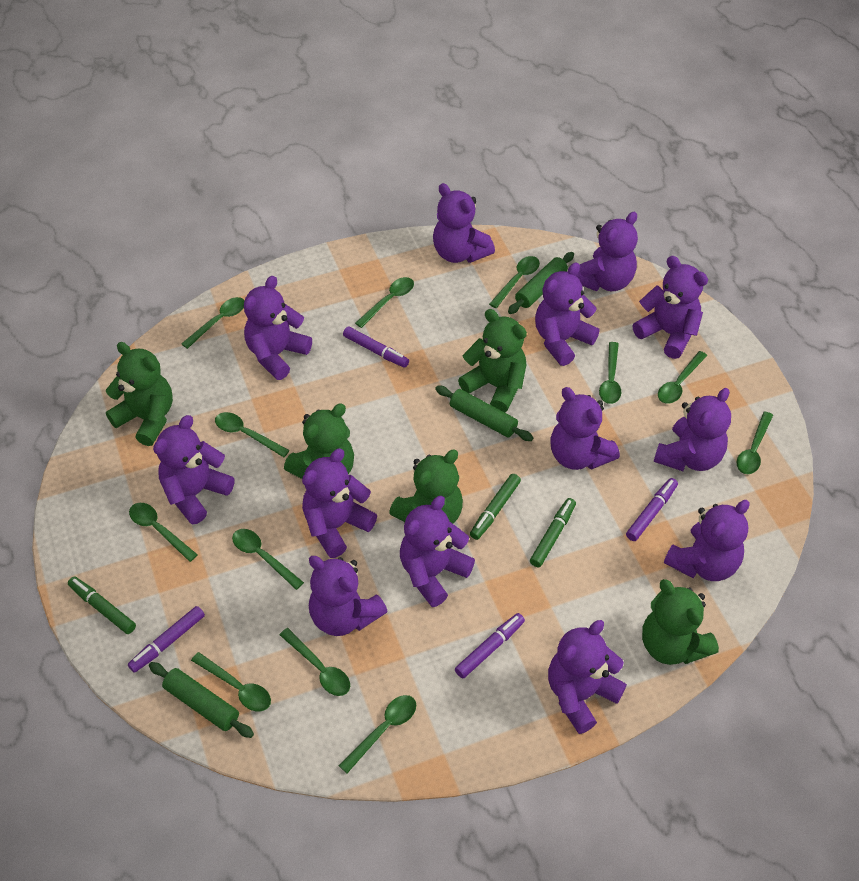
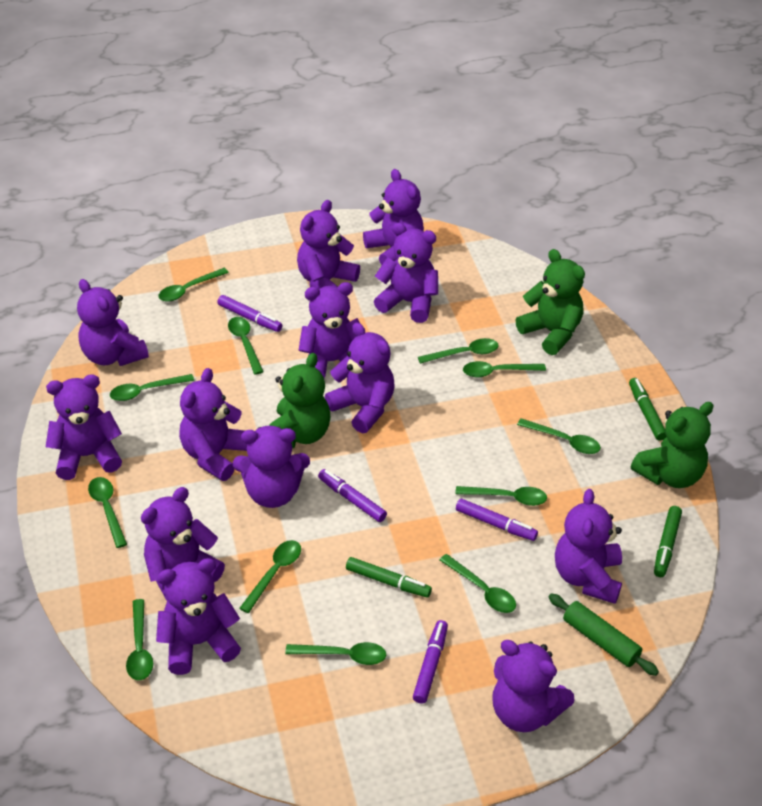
green rolling pin: [149,662,254,738] [435,386,534,441] [508,252,574,314] = 3 -> [548,593,659,676] = 1
green teddy bear: [106,342,173,446] [284,403,354,479] [389,450,463,524] [458,309,527,412] [642,579,719,665] = 5 -> [269,353,330,448] [516,249,585,355] [631,402,714,488] = 3

